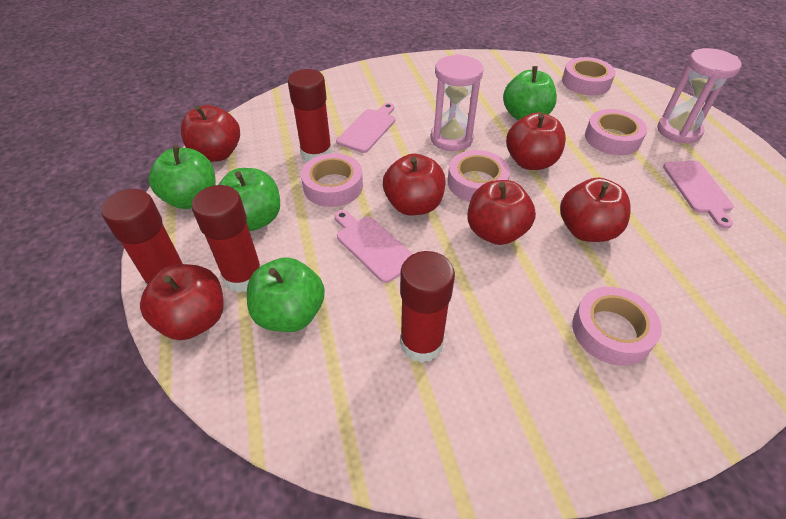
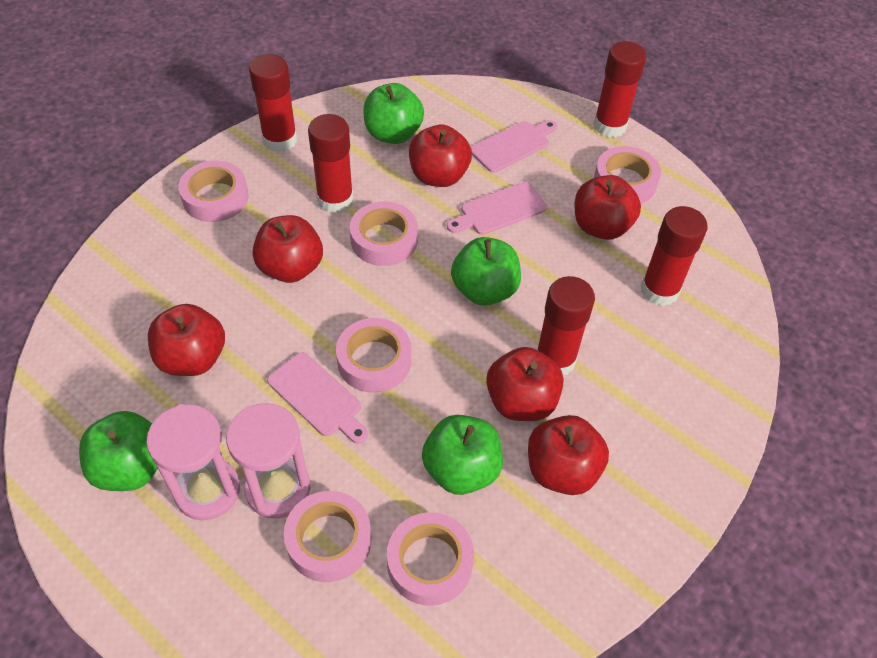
pink tape: [301,153,363,207] [448,150,510,202] [562,57,615,95] [572,287,662,366] [585,109,647,155] = 5 -> [178,161,248,222] [284,491,371,582] [336,318,411,393] [350,201,418,266] [387,512,474,606] [594,146,661,203] = 6
red glue stick: [102,189,184,286] [192,185,261,293] [288,69,332,162] [400,251,455,363] = 4 -> [249,54,297,153] [308,114,354,214] [537,276,595,375] [594,41,646,137] [641,206,708,306] = 5

